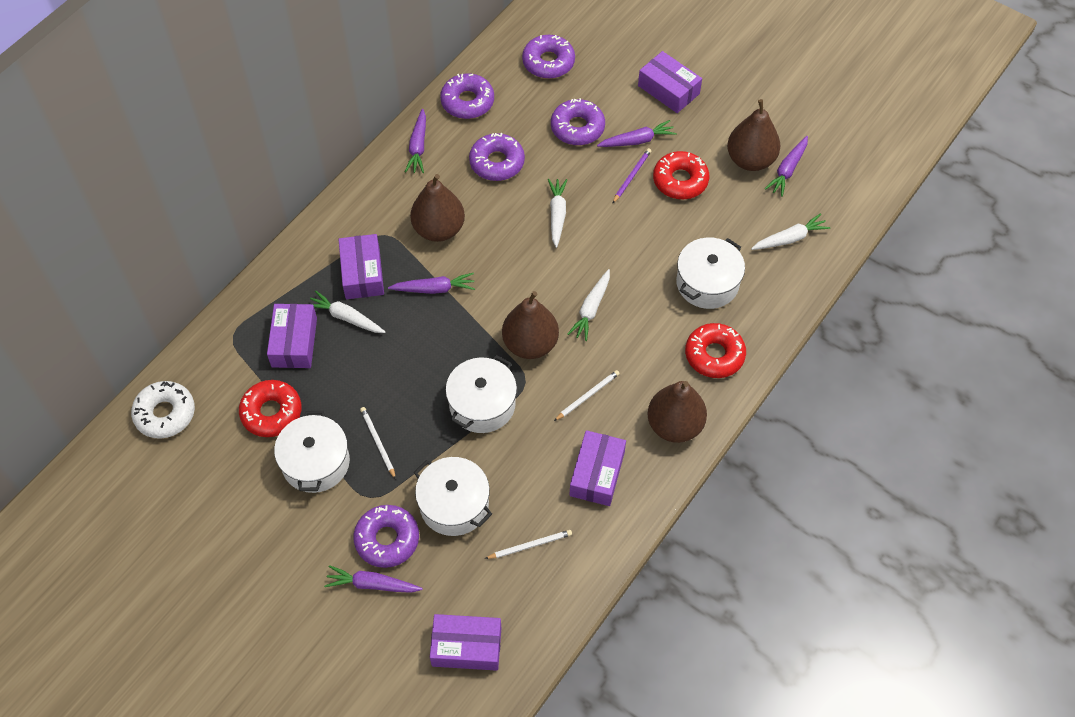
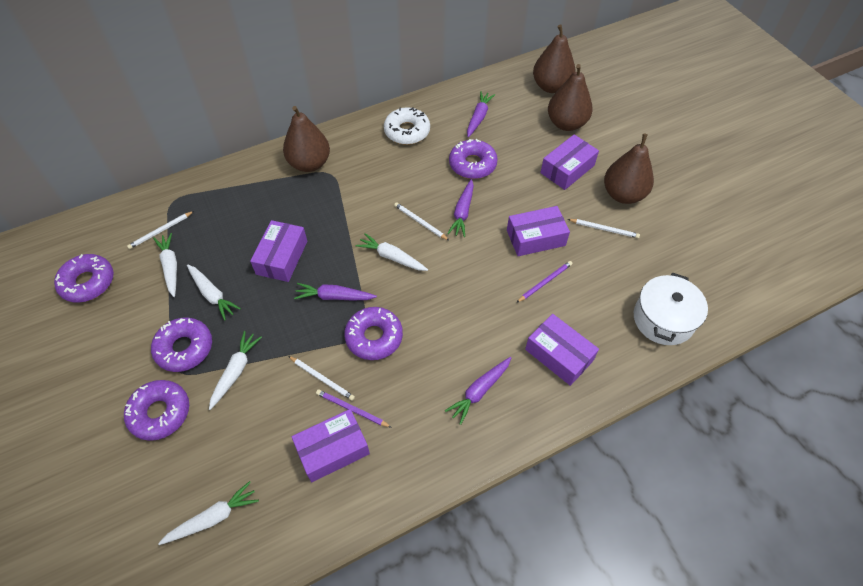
purple carrot: [324,565,423,593] [388,273,475,294] [405,109,426,173] [597,120,676,147] [765,136,808,197] = 5 -> [294,283,377,301] [445,357,511,425] [447,179,474,237] [467,91,495,137] = 4
purple pencil: [612,148,651,204] = 1 -> [316,389,392,428] [516,261,572,303] = 2
red donut: [239,380,302,437] [653,151,709,199] [685,323,746,378] = 3 -> none = 0
white carrot: [310,290,385,333] [548,179,567,248] [568,269,610,341] [751,213,830,250] = 4 -> [153,233,177,297] [158,481,259,545] [187,265,241,320] [209,331,262,410] [355,233,428,271] = 5
white pencil: [360,407,396,479] [485,530,572,559] [554,370,620,421] = 3 -> [127,211,194,249] [288,356,355,401] [394,202,449,240] [568,219,640,238] = 4
white pot: [274,411,350,493] [414,457,492,536] [445,355,517,433] [676,238,745,309] = 4 -> [634,273,708,345] = 1

